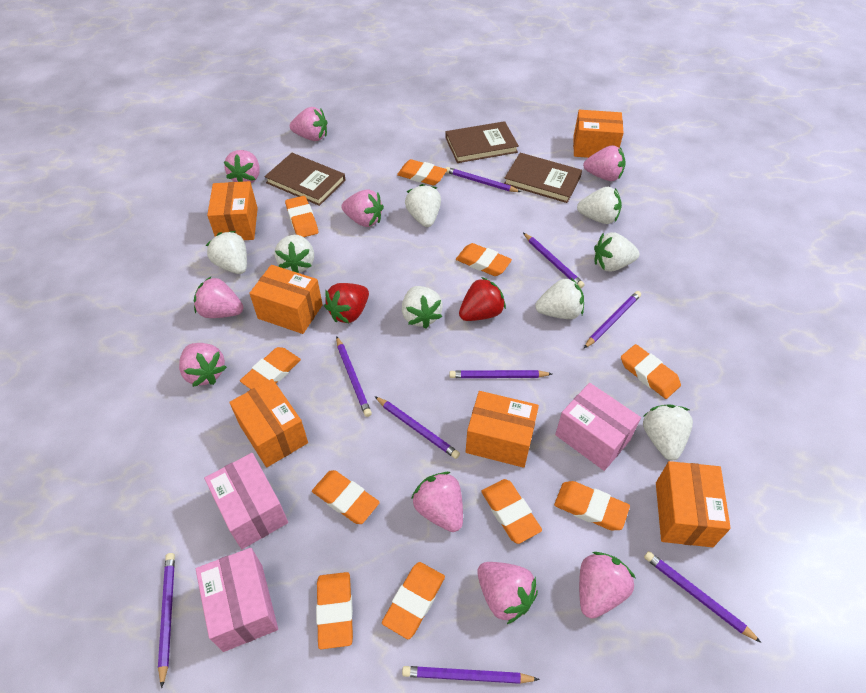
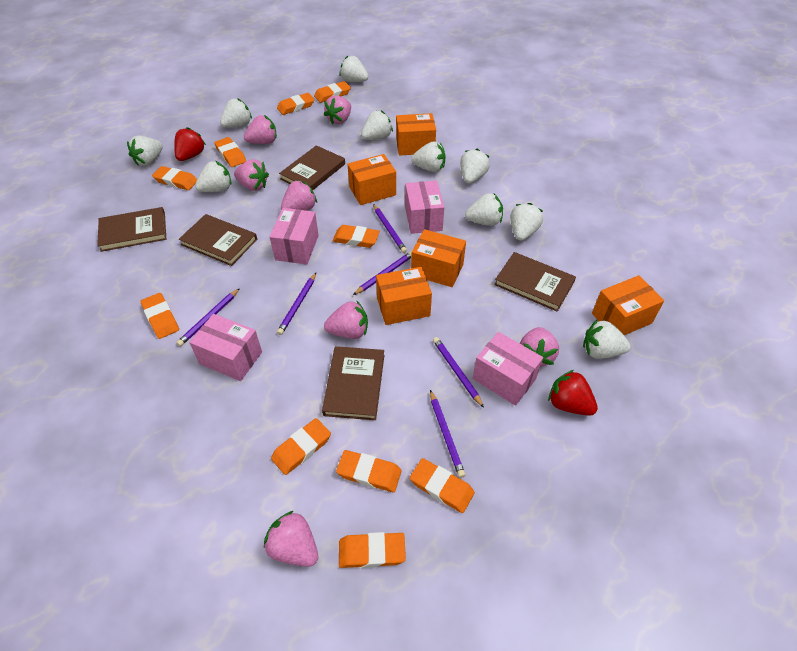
brown book: [264,153,346,206] [445,121,519,163] [504,153,582,203] = 3 -> [97,207,166,252] [179,214,257,266] [279,145,345,190] [322,346,384,420] [494,252,576,312] = 5
orange box: [207,181,258,240] [229,379,308,467] [249,265,323,334] [466,391,539,468] [573,110,624,158] [656,461,731,547] = 6 -> [348,154,396,205] [376,267,432,325] [396,113,436,156] [411,229,466,287] [592,275,664,335] = 5
pink box: [196,548,278,652] [204,453,288,549] [555,383,641,471] = 3 -> [189,314,262,381] [270,208,319,264] [405,180,444,234] [473,332,543,406] = 4
pink strawberry: [179,343,227,387] [194,277,243,318] [224,150,260,183] [290,107,327,141] [341,189,384,227] [411,472,463,532] [477,562,538,624] [579,552,635,619] [583,145,626,181] = 9 -> [234,159,269,191] [244,115,277,144] [264,511,318,567] [281,180,317,211] [324,95,351,124] [324,301,368,339] [520,327,559,367] = 7
purple pencil: [158,553,175,688] [336,336,372,417] [375,396,460,459] [402,666,540,684] [446,167,521,192] [449,370,552,378] [523,233,585,288] [584,291,641,348] [644,551,761,643] = 9 -> [176,288,240,346] [277,273,316,335] [353,251,412,295] [373,204,407,253] [430,390,465,478] [433,337,484,408] = 6
white strawberry: [206,231,247,274] [275,235,314,273] [402,286,443,329] [405,184,441,227] [535,278,584,319] [577,187,622,224] [594,232,639,272] [643,404,693,461] = 8 -> [127,136,163,166] [195,161,231,192] [220,98,252,128] [339,56,368,82] [361,111,393,140] [411,141,446,172] [460,149,490,184] [465,193,503,226] [510,203,543,241] [583,320,631,359] = 10

